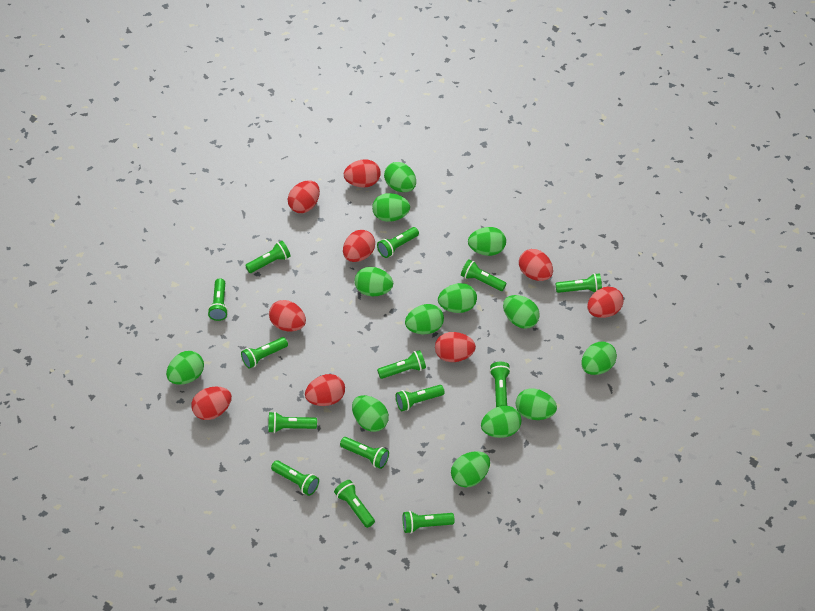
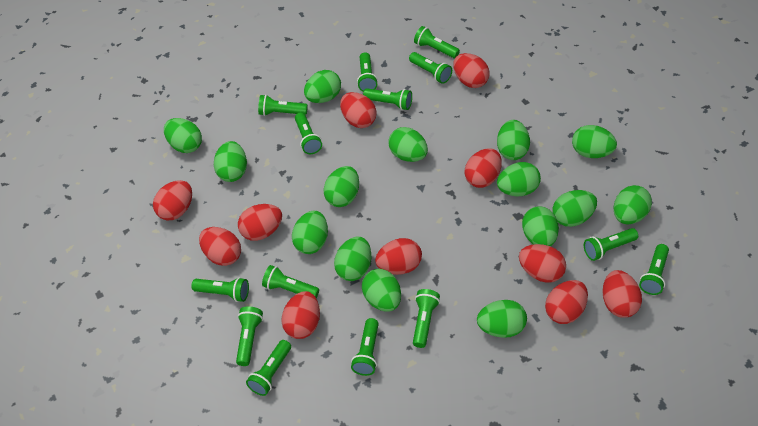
green egg: [166,351,204,385] [352,395,389,432] [354,267,393,296] [372,193,410,222] [384,162,416,192] [405,304,444,335] [438,283,477,313] [451,451,490,487] [468,227,506,256] [481,406,521,438] [503,295,540,329] [516,388,557,420] [581,342,617,375] = 13 -> [164,118,202,153] [214,141,247,182] [292,211,328,254] [304,70,341,103] [323,166,359,207] [334,237,371,281] [362,269,401,312] [388,127,428,162] [477,300,527,338] [497,120,530,160] [497,162,541,196] [522,206,559,246] [552,190,597,227] [572,125,617,158] [613,185,652,224] = 15
red egg: [191,387,232,420] [269,300,306,332] [287,180,320,213] [305,374,345,406] [343,230,375,262] [344,159,381,188] [435,332,476,362] [519,249,553,281] [587,287,623,318] = 9 -> [153,180,192,220] [199,227,241,266] [238,204,282,241] [281,291,320,339] [340,92,377,128] [375,238,422,275] [453,53,489,88] [465,148,502,188] [519,244,566,283] [545,280,588,324] [603,270,642,318] = 11

